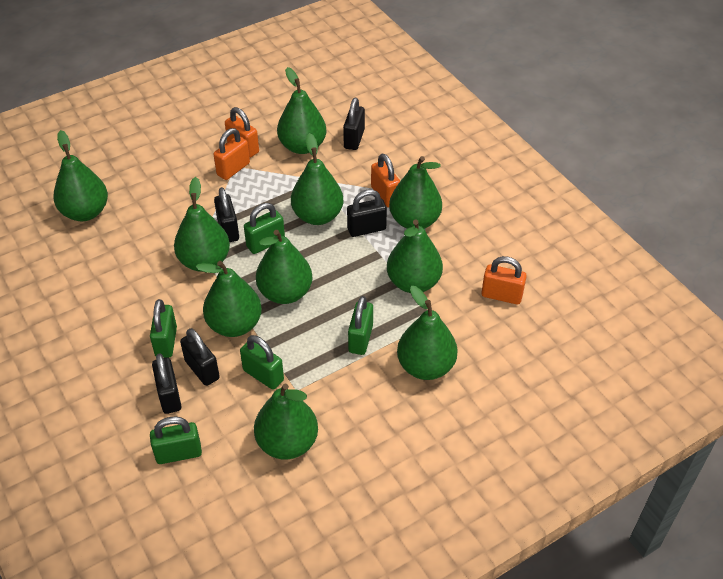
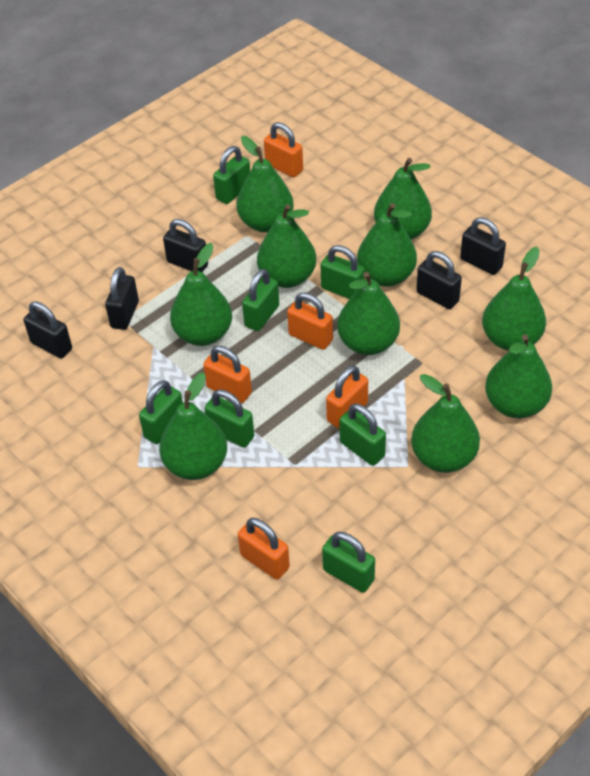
green padlock: [150,299,177,358] [150,416,202,464] [240,335,284,390] [244,203,285,254] [348,296,373,355] = 5 -> [139,380,183,444] [204,389,254,448] [213,146,250,204] [242,269,279,331] [321,245,365,299] [322,532,375,593] [339,404,386,466] = 7
orange padlock: [213,128,250,180] [225,107,259,158] [371,154,400,207] [481,256,527,305] = 4 -> [203,346,252,403] [238,518,290,580] [264,122,303,177] [287,292,333,350] [326,365,368,429] = 5

